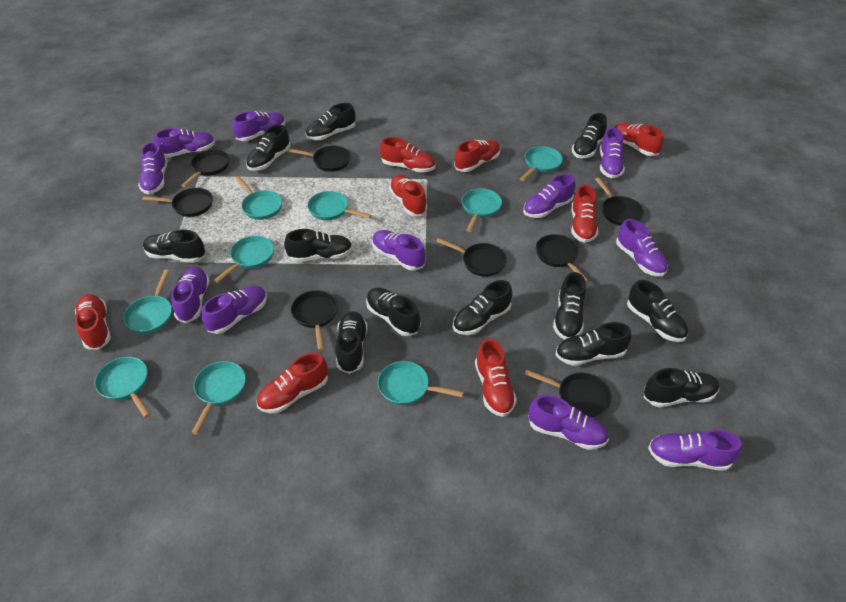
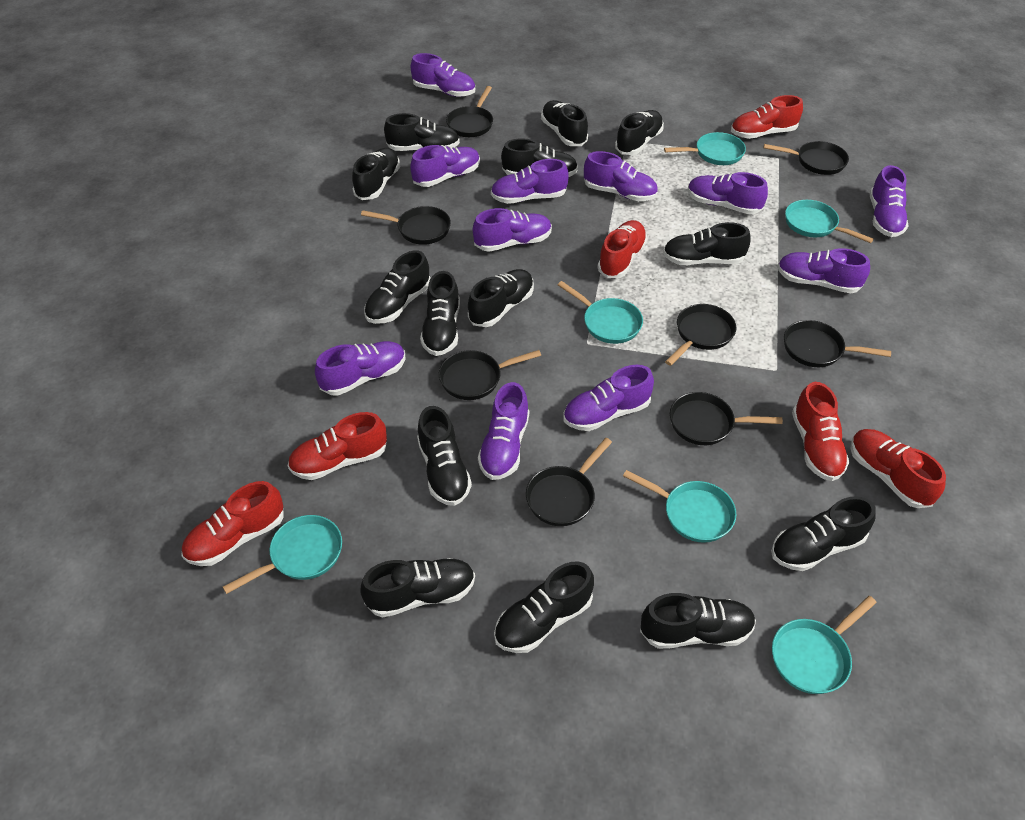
black shoe: [143,229,205,263] [246,125,291,171] [284,229,353,262] [306,103,356,140] [336,311,368,374] [366,288,421,336] [453,280,512,335] [553,272,586,340] [555,322,632,366] [572,113,607,158] [627,280,688,342] [644,368,719,407] = 12 -> [352,148,400,200] [360,558,475,617] [364,250,431,324] [384,113,460,151] [417,406,472,506] [420,271,460,356] [468,269,534,327] [494,561,594,653] [501,138,578,177] [541,100,588,146] [615,110,664,155] [640,593,756,649] [663,222,751,265] [771,496,876,571] = 14
red shoe: [75,294,111,350] [257,353,328,413] [380,137,435,173] [389,175,427,216] [454,140,500,172] [475,339,517,417] [571,185,598,243] [614,123,664,156] = 8 -> [182,481,284,566] [287,412,387,480] [597,220,647,278] [731,95,803,139] [792,382,849,481] [850,429,946,508] = 6
turquoise pan: [95,357,150,418] [123,270,172,334] [192,361,246,434] [214,236,274,283] [235,176,282,220] [307,191,372,220] [378,361,464,405] [462,188,502,232] [520,146,563,181] = 9 -> [223,515,342,594] [558,281,643,344] [623,470,736,543] [664,132,746,165] [772,596,877,694] [785,200,874,243] = 6

